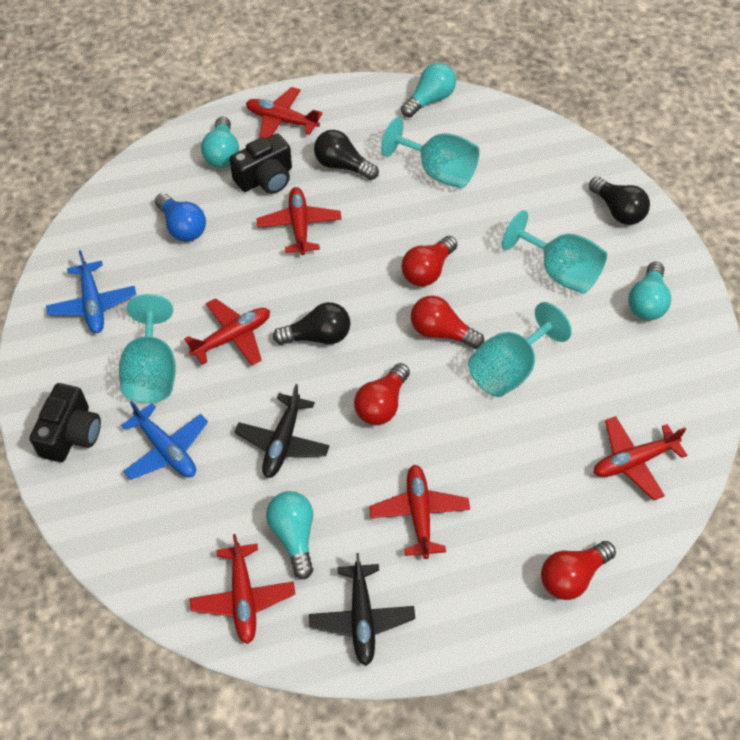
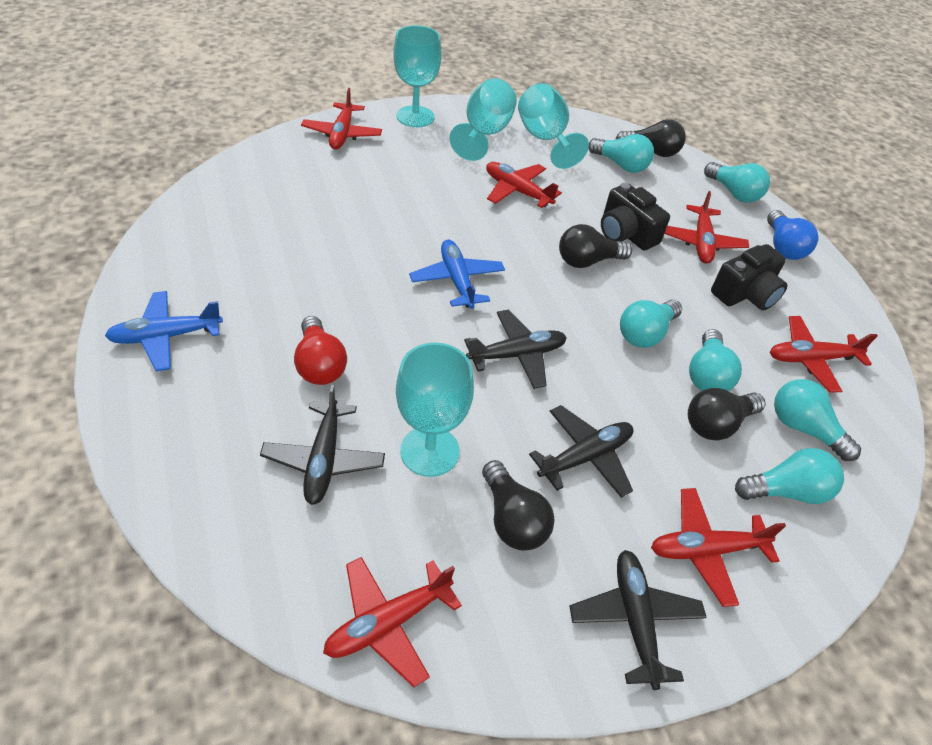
black light bulb: [273,302,350,345] [314,130,379,180] [589,177,650,225] = 3 -> [482,460,554,551] [559,224,632,268] [616,119,686,157] [688,388,766,441] = 4
black plane: [234,384,330,478] [309,553,415,666] = 2 -> [260,385,385,505] [464,310,567,389] [529,405,633,498] [570,550,707,690] = 4
red light bulb: [354,363,410,425] [402,236,457,287] [411,296,484,349] [541,541,616,600] = 4 -> [294,316,347,385] = 1
turquoise light bulb: [201,116,239,168] [266,491,313,579] [401,63,456,118] [628,261,671,320] = 4 -> [589,134,654,173] [620,300,682,348] [689,329,742,391] [704,162,770,202] [735,448,844,504] [774,379,861,461] = 6

